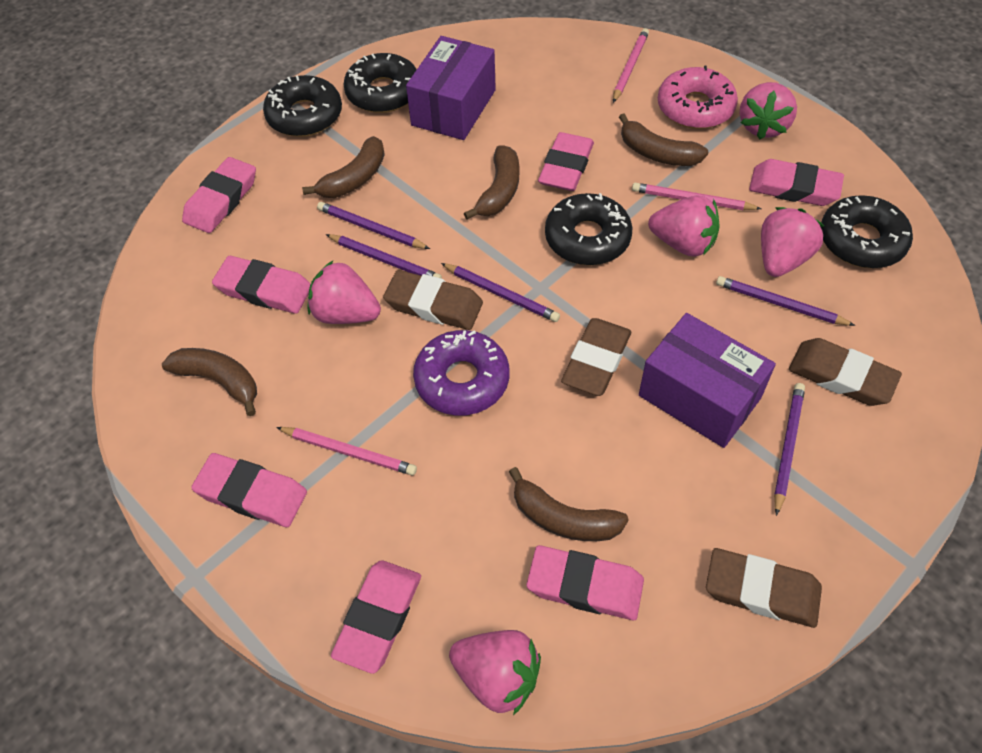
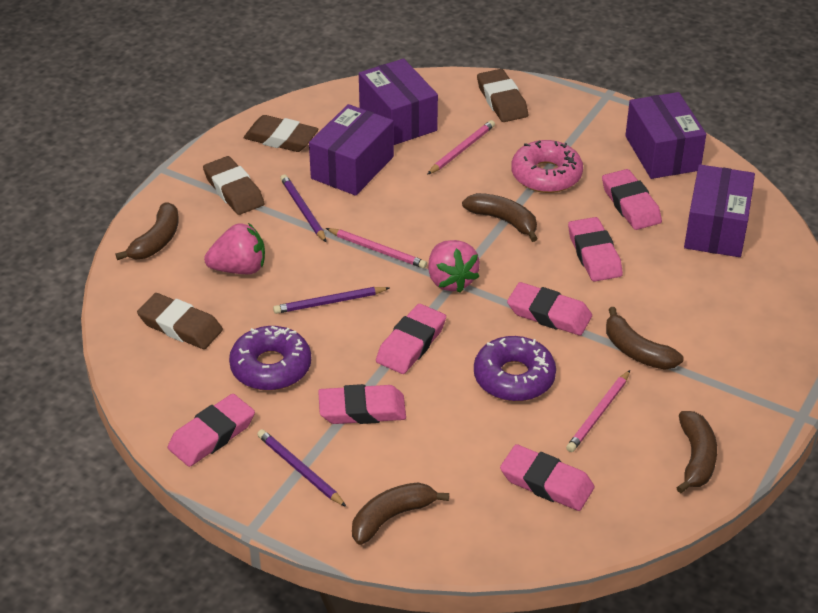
black donut: [263,75,342,137] [344,53,417,113] [545,193,633,265] [821,195,913,268] = 4 -> none = 0
pink strawberry: [307,261,381,324] [449,630,541,715] [648,195,719,256] [740,82,797,139] [761,207,824,277] = 5 -> [204,223,265,274] [428,240,480,293] = 2
purple box: [406,36,496,140] [639,313,776,448] = 2 -> [309,104,394,196] [359,59,438,145] [625,92,706,179] [684,164,755,257] = 4
purple donut: [413,330,509,415] = 1 -> [229,326,311,391] [474,336,556,401] = 2
purple pencil: [317,202,430,249] [326,234,442,279] [441,263,560,322] [716,276,855,326] [774,383,805,516] = 5 -> [257,429,347,507] [273,287,389,314] [280,174,327,243] = 3

